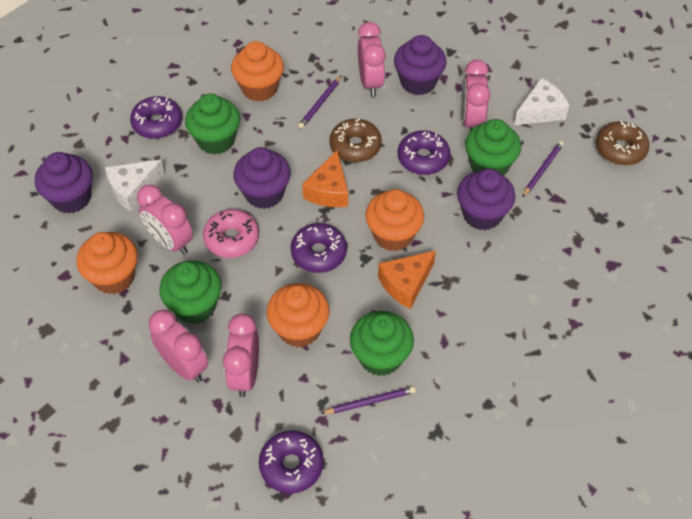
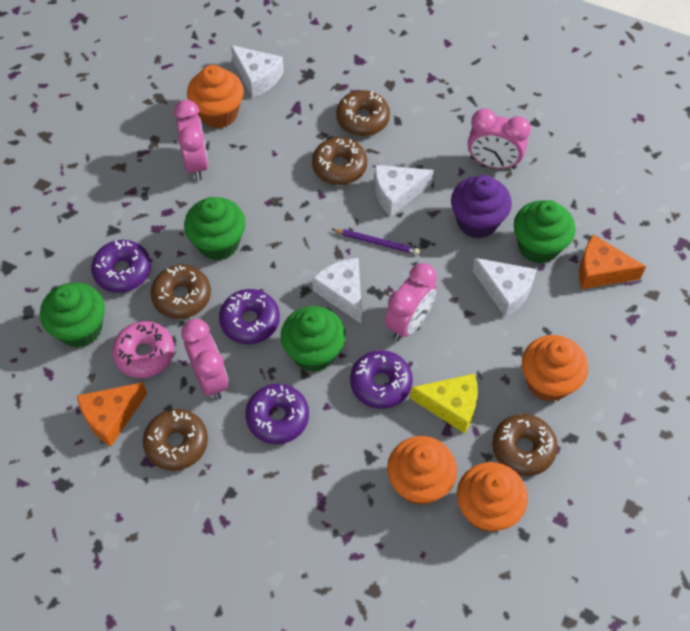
brown donut: [329,119,382,162] [596,121,649,165] = 2 -> [143,409,208,471] [151,265,211,319] [312,137,367,185] [336,90,390,136] [492,414,558,476] = 5
pink clock: [137,185,193,255] [149,310,208,383] [223,313,259,397] [358,22,386,97] [461,60,490,131] = 5 -> [174,100,209,180] [181,319,229,400] [385,263,437,341] [468,109,531,169] = 4
purple cupcake: [35,152,93,214] [233,147,291,209] [394,35,447,95] [457,168,515,230] = 4 -> [451,175,512,239] = 1
purple pencil: [298,75,342,129] [320,386,416,414] [522,141,564,198] = 3 -> [332,229,420,255] = 1
white cheese: [105,160,165,211] [514,78,569,125] = 2 -> [231,45,284,98] [312,258,362,323] [375,165,434,216] [473,258,537,317] = 4
yellow cheese: none = 0 -> [410,374,478,434] = 1

